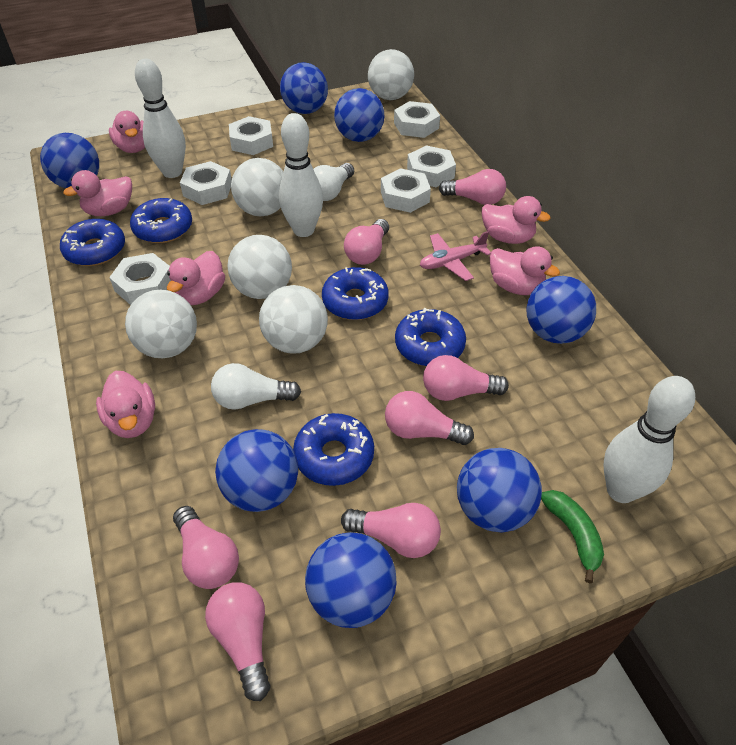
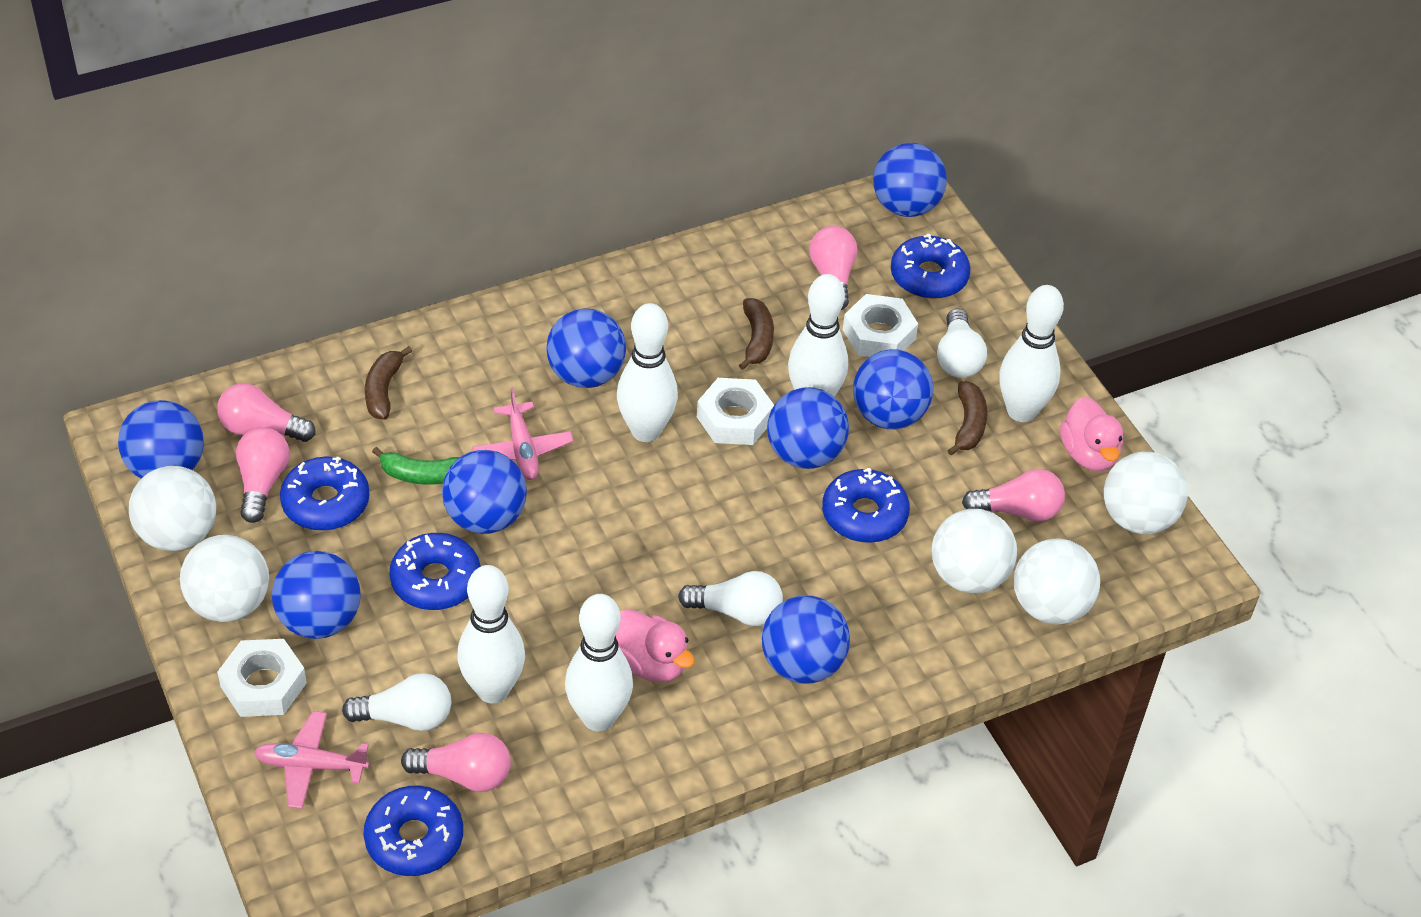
blue ball: [40,133,99,188] [215,429,298,512] [280,62,328,114] [305,532,397,628] [334,88,384,142] [457,448,542,532] [526,276,596,344] = 7 -> [118,400,204,478] [272,551,361,639] [442,450,527,534] [546,308,626,388] [762,596,850,684] [767,387,849,469] [853,349,933,429] [873,143,947,217] = 8
brown banana: none = 0 -> [365,346,412,420] [739,298,774,370] [947,381,988,455] = 3
pink duck: [63,170,132,216] [96,371,155,438] [109,111,145,153] [167,251,225,305] [482,196,551,244] [490,246,560,295] = 6 -> [616,609,695,683] [1060,397,1123,471] = 2
pink light bulb: [173,506,239,589] [205,582,271,701] [341,503,441,558] [344,219,389,265] [385,391,474,445] [423,355,509,401] [439,169,506,205] = 7 -> [217,383,316,442] [236,427,290,523] [401,733,511,792] [809,226,857,310] [962,469,1065,522] = 5
pink plane: [420,231,491,281] = 1 -> [254,711,369,809] [472,388,573,480] = 2
white bowling pin: [135,59,186,178] [279,113,323,237] [603,376,695,503] = 3 -> [457,565,525,703] [565,594,633,732] [617,303,678,442] [788,274,848,396] [999,285,1064,422] = 5
white light bulb: [211,363,301,410] [314,163,354,201] = 2 -> [342,673,451,731] [678,571,783,626] [937,308,987,378] = 3
white nut: [109,253,171,305] [180,161,232,205] [229,116,273,155] [381,168,431,213] [394,101,440,138] [407,145,456,187] = 6 -> [217,639,307,717] [697,378,774,445] [843,294,918,357] = 3

